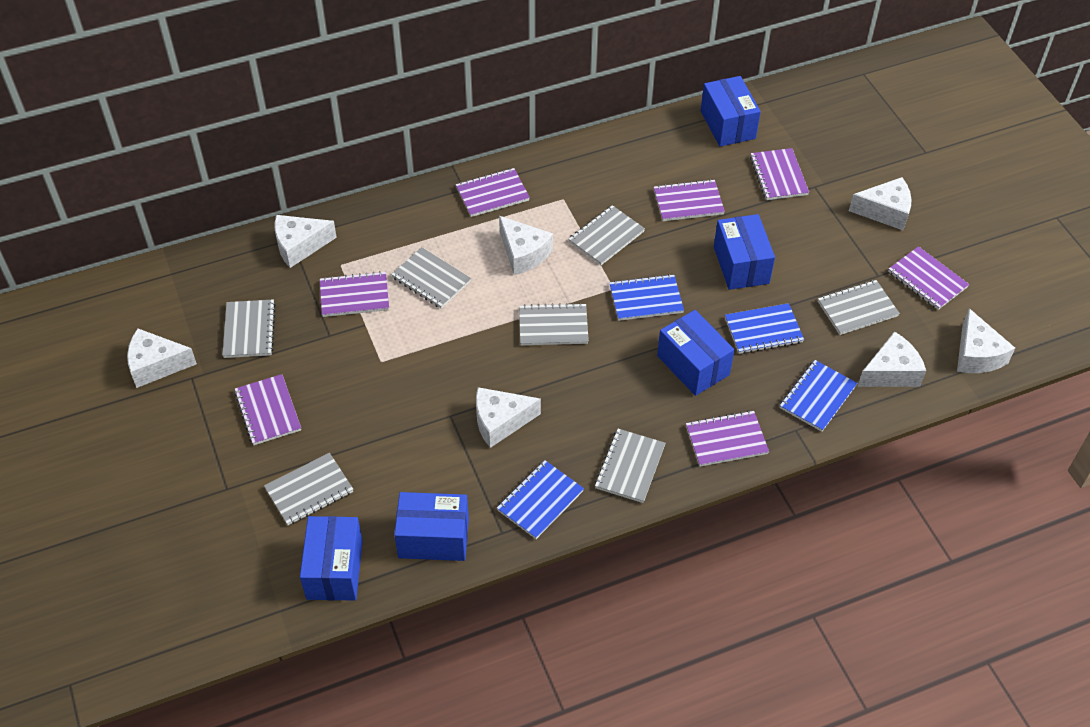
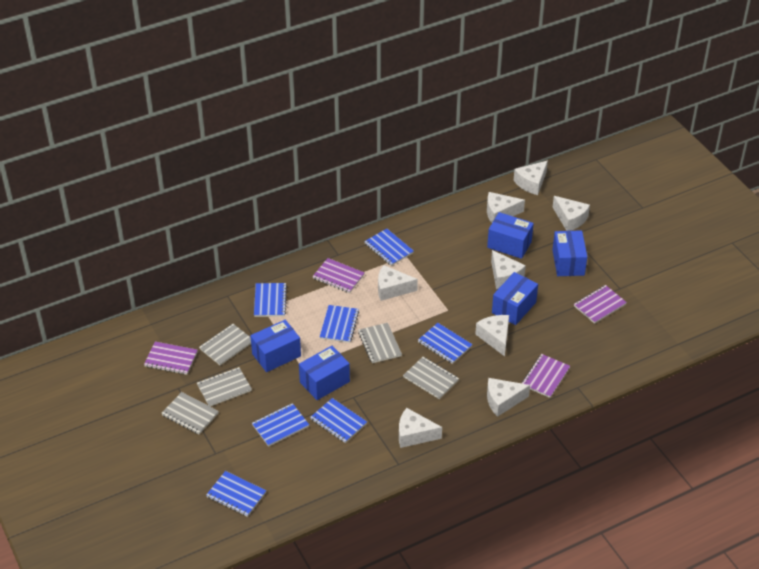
blue notebook: [497,460,584,539] [610,274,684,321] [725,303,804,354] [780,360,857,432] = 4 -> [206,471,266,517] [252,403,309,447] [254,283,287,317] [310,398,367,443] [320,305,359,343] [364,229,414,266] [418,323,472,364] = 7
grey notebook: [222,299,276,358] [264,453,353,525] [391,247,471,309] [519,303,589,345] [568,205,645,265] [595,429,666,503] [818,280,900,335] = 7 -> [161,392,219,434] [197,367,252,406] [199,324,251,365] [358,323,402,363] [403,357,459,399] = 5
purple notebook: [234,374,301,445] [320,271,389,317] [456,168,530,217] [654,179,725,221] [686,410,769,467] [750,148,809,200] [888,246,969,310] = 7 -> [144,342,197,375] [312,258,365,293] [522,354,570,398] [574,285,627,324] = 4
white cheese: [127,329,197,388] [275,215,337,268] [476,387,541,448] [499,216,553,275] [849,177,912,230] [858,331,926,387] [957,308,1015,373] = 7 -> [378,265,418,301] [399,408,442,448] [475,315,509,356] [487,192,525,223] [487,378,530,417] [491,250,526,289] [513,161,548,195] [553,196,590,231] = 8

